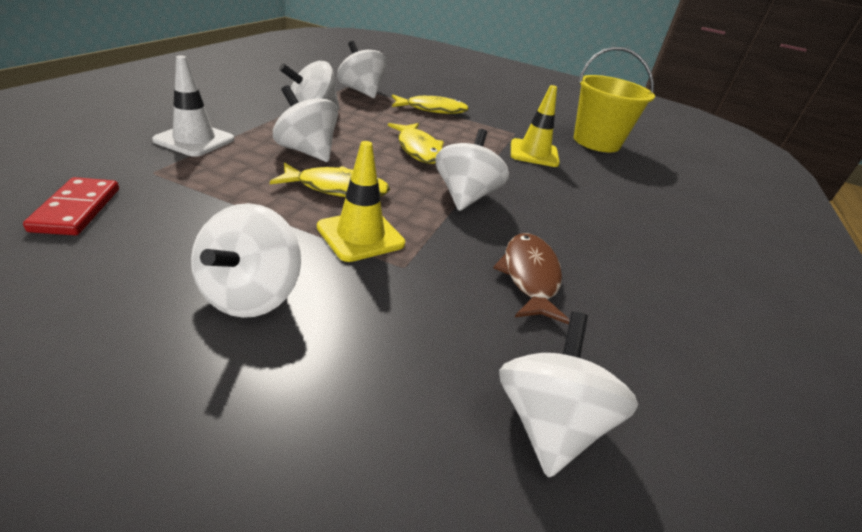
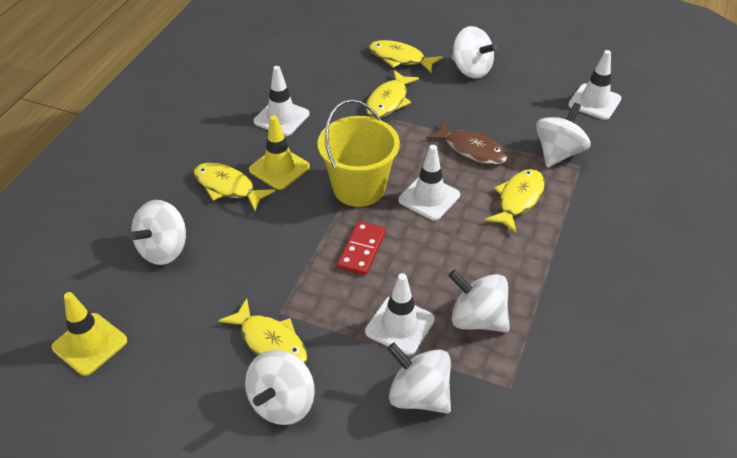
white traffic cone: [152,56,234,157] = 1 -> [253,66,310,136] [365,273,435,355] [398,145,460,221] [568,50,621,120] = 4
yellow fish: [270,163,390,197] [388,123,444,164] [392,95,469,114] = 3 -> [194,163,275,211] [218,298,307,364] [366,70,419,118] [369,40,442,73] [485,169,545,233] = 5

